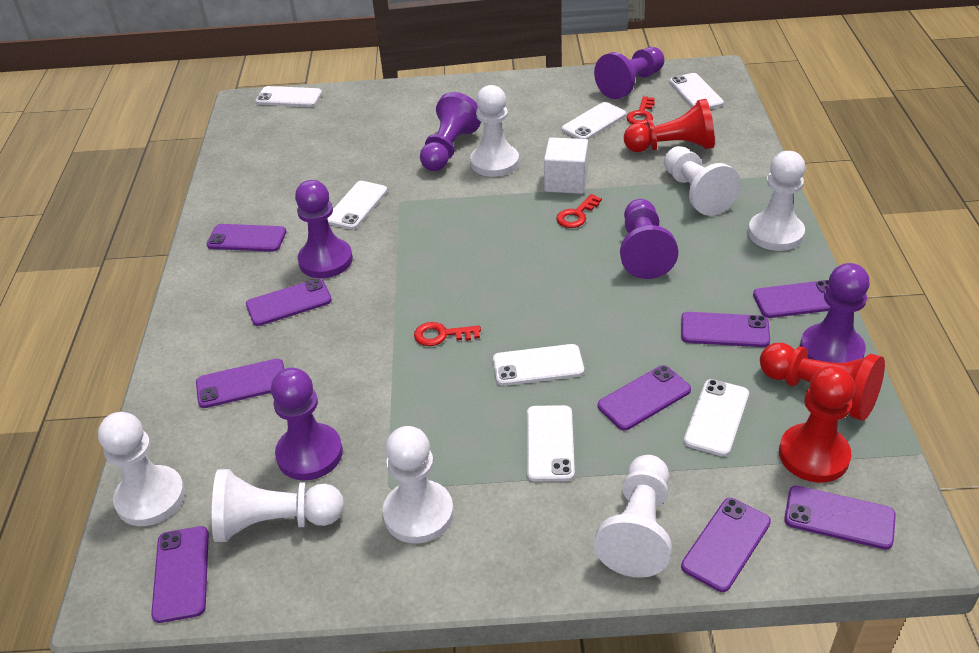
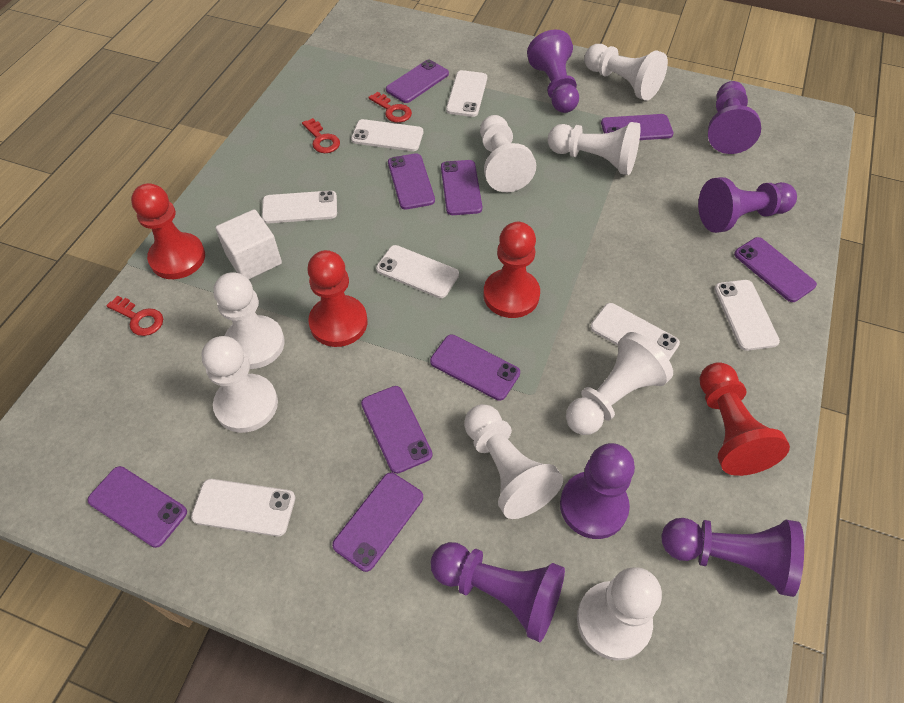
red pawn: [624,99,715,152] [760,343,885,421] [779,366,855,483] = 3 -> [131,183,205,279] [307,250,367,347] [483,222,540,318] [700,362,790,476] = 4
white pawn: [98,412,185,526] [212,469,344,542] [383,426,454,543] [470,85,519,177] [594,455,672,578] [664,146,741,216] [748,151,805,251] = 7 -> [202,336,278,433] [214,272,285,369] [464,404,563,519] [480,115,536,192] [548,122,640,175] [566,332,673,435] [577,567,662,660] [584,44,668,101] = 8

